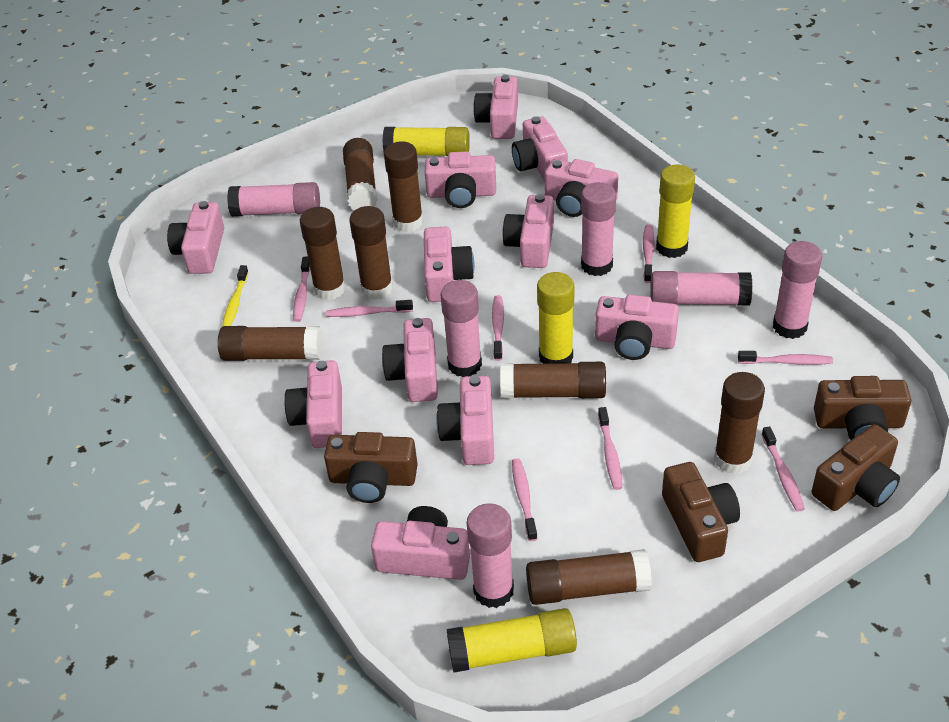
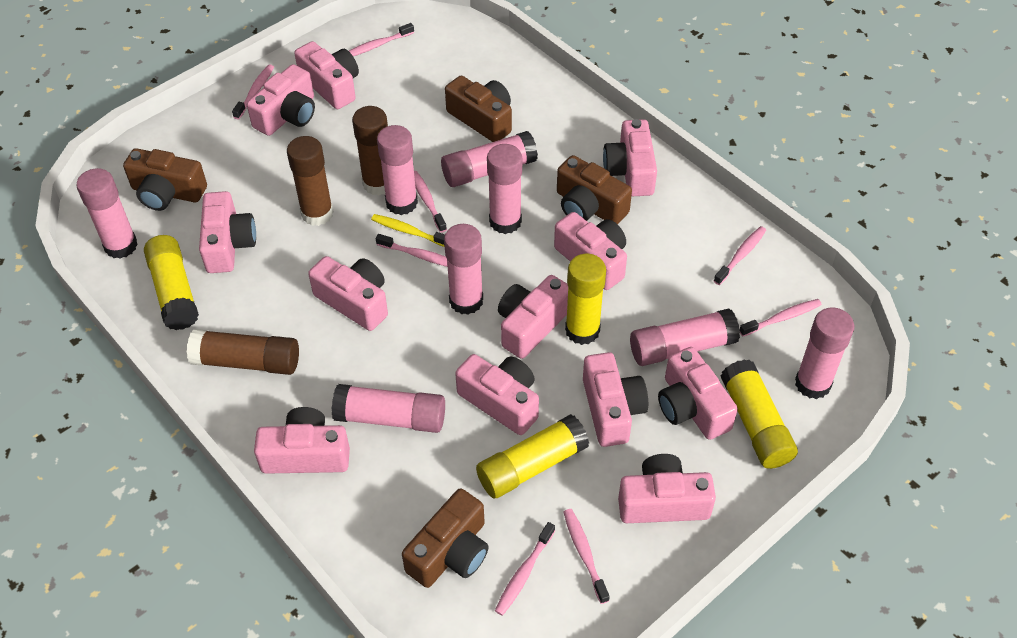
brown glue stick: [218,326,323,361] [300,207,346,300] [343,138,378,210] [349,206,393,300] [384,142,423,232] [500,362,606,398] [526,549,652,605] [714,372,765,474] = 8 -> [187,329,299,375] [287,136,333,226] [352,106,388,195] = 3
pink glue stick: [227,182,320,217] [441,280,482,377] [467,503,514,608] [581,182,616,276] [650,271,752,306] [773,241,822,339] = 6 -> [76,168,138,259] [332,384,445,433] [377,125,418,215] [441,131,538,187] [444,224,483,315] [487,144,522,234] [630,308,740,366] [795,307,854,399] = 8

